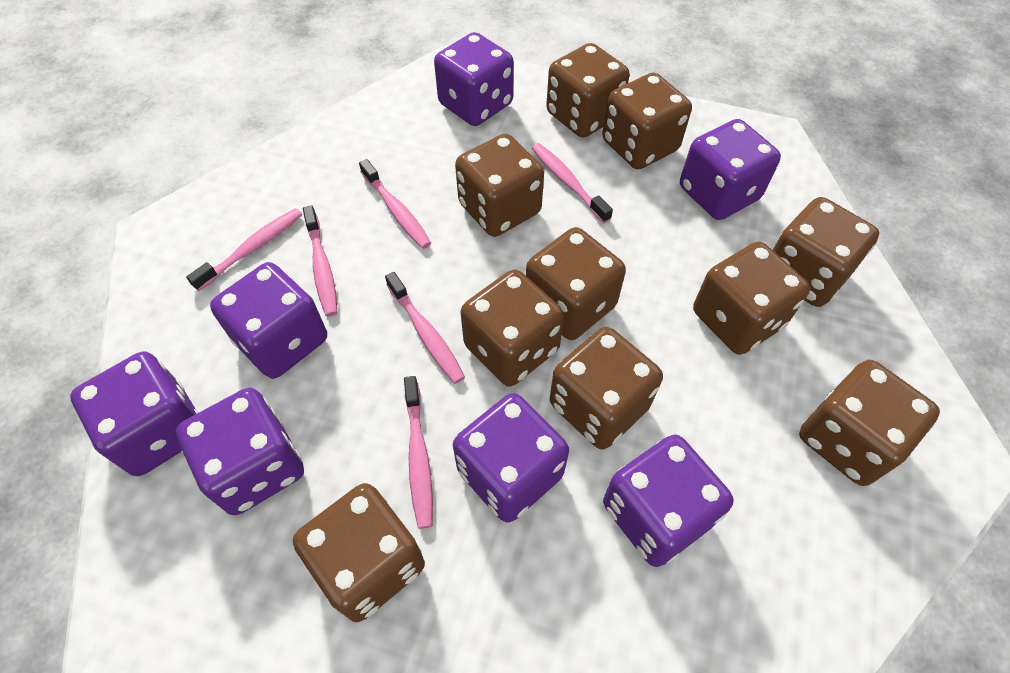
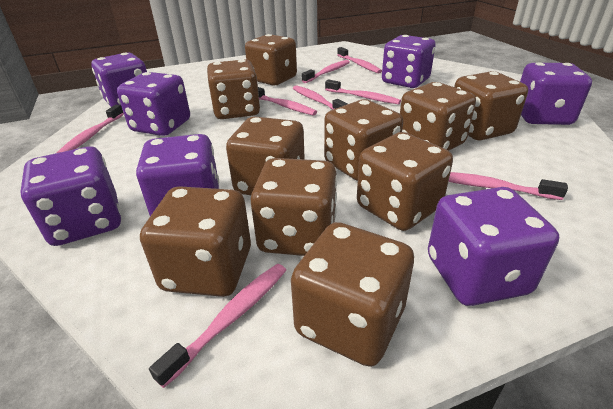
pink toothbrush: [186,208,302,291] [303,206,338,316] [359,159,431,249] [385,272,465,384] [404,376,433,529] [532,143,613,223] = 6 -> [57,105,124,153] [149,264,286,388] [258,87,317,115] [293,85,347,110] [302,60,350,83] [325,79,401,104] [337,47,382,74] [448,172,568,200] = 8

